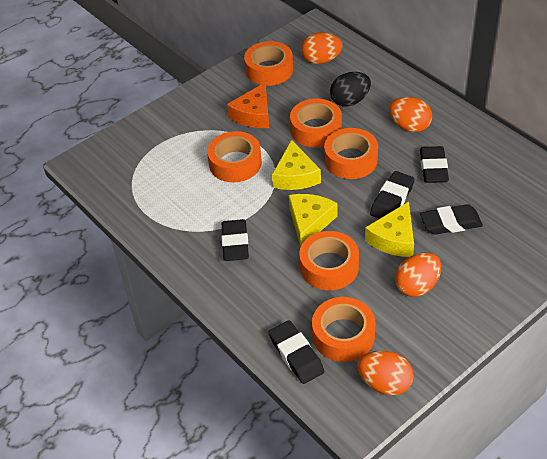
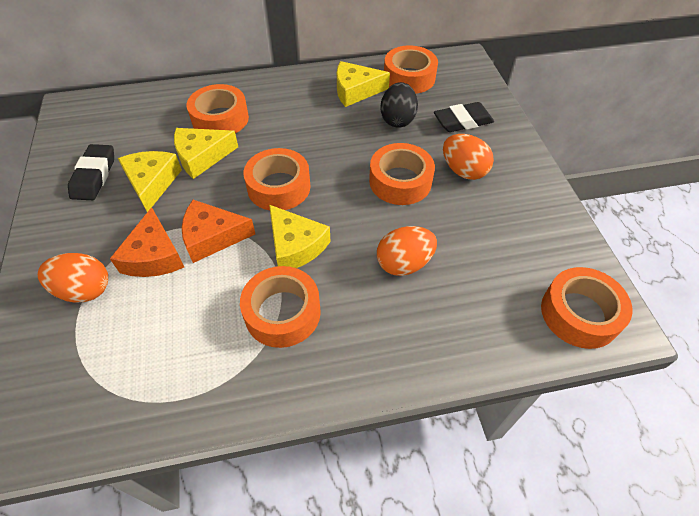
black eraser: [221,219,249,261] [269,321,324,384] [370,171,415,219] [420,146,449,183] [420,204,483,235] = 5 -> [68,144,114,200] [434,102,494,132] = 2
orange cheese: [227,82,269,128] = 1 -> [110,207,184,277] [182,200,255,263] = 2
orange egg: [301,32,342,64] [357,351,414,396] [389,97,432,132] [395,253,441,297] = 4 -> [38,253,108,303] [377,226,437,276] [443,134,494,180] = 3
yellow cheese: [272,139,321,190] [289,194,338,247] [365,202,414,257] = 3 -> [118,151,182,212] [174,128,238,179] [269,205,331,268] [337,61,390,107] = 4

